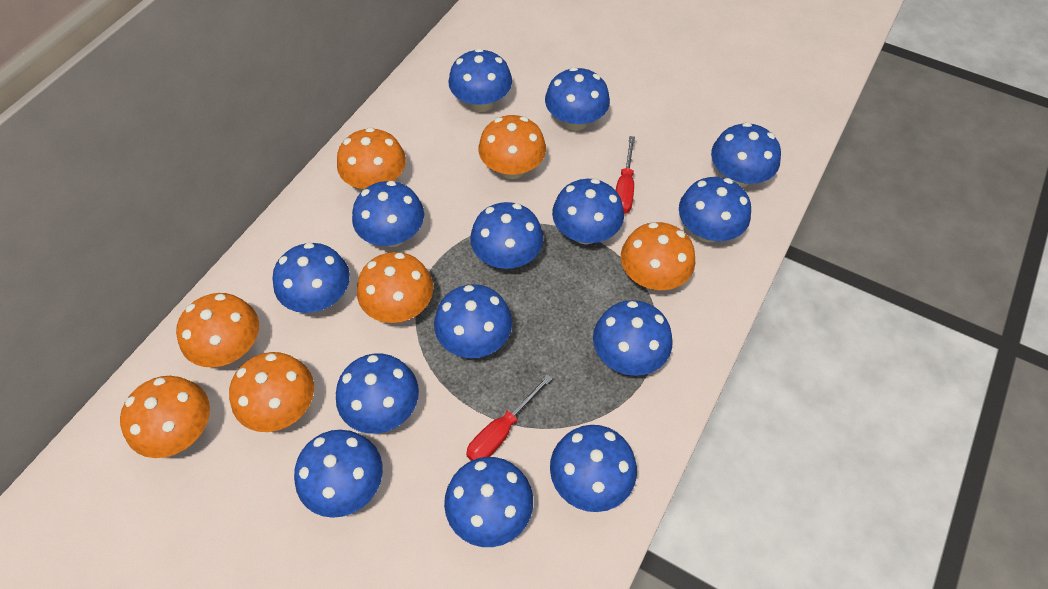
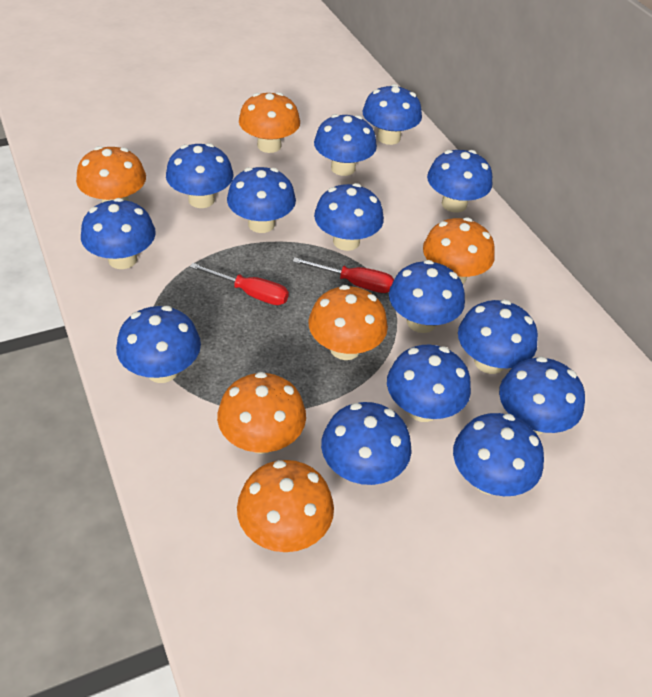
orange mushroom: [120,376,210,458] [176,293,259,367] [229,352,314,432] [337,127,406,189] [357,252,433,323] [478,115,546,179] [621,222,695,290] = 7 -> [76,146,146,203] [217,372,306,454] [237,460,334,552] [239,92,300,153] [308,285,388,360] [423,217,495,284] = 6

